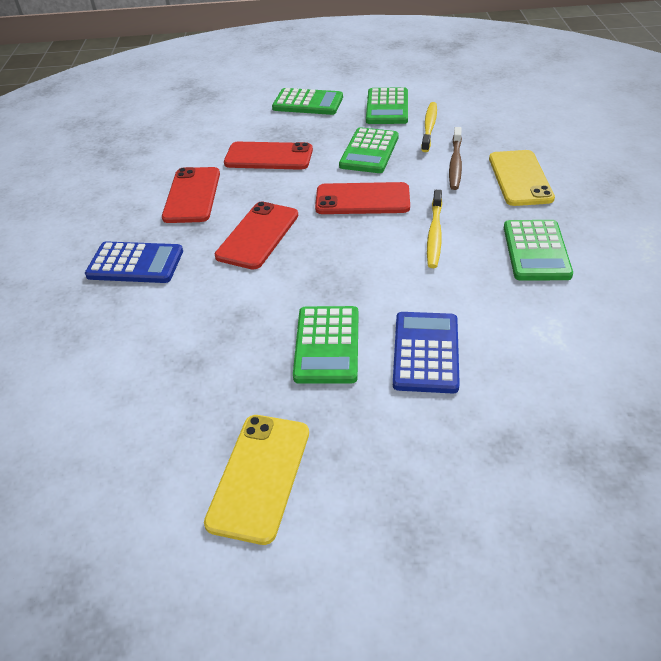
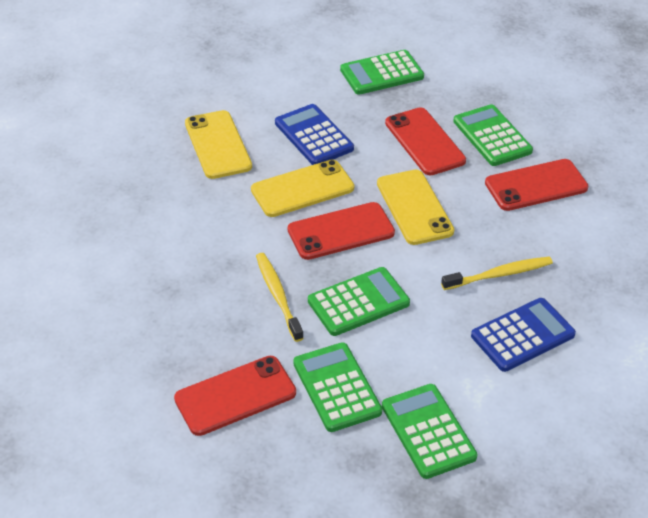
brown toothbrush: [449,127,462,190] = 1 -> none = 0
yellow phone: [204,415,309,545] [489,150,555,206] = 2 -> [185,110,252,179] [251,160,354,217] [377,170,454,245] = 3

